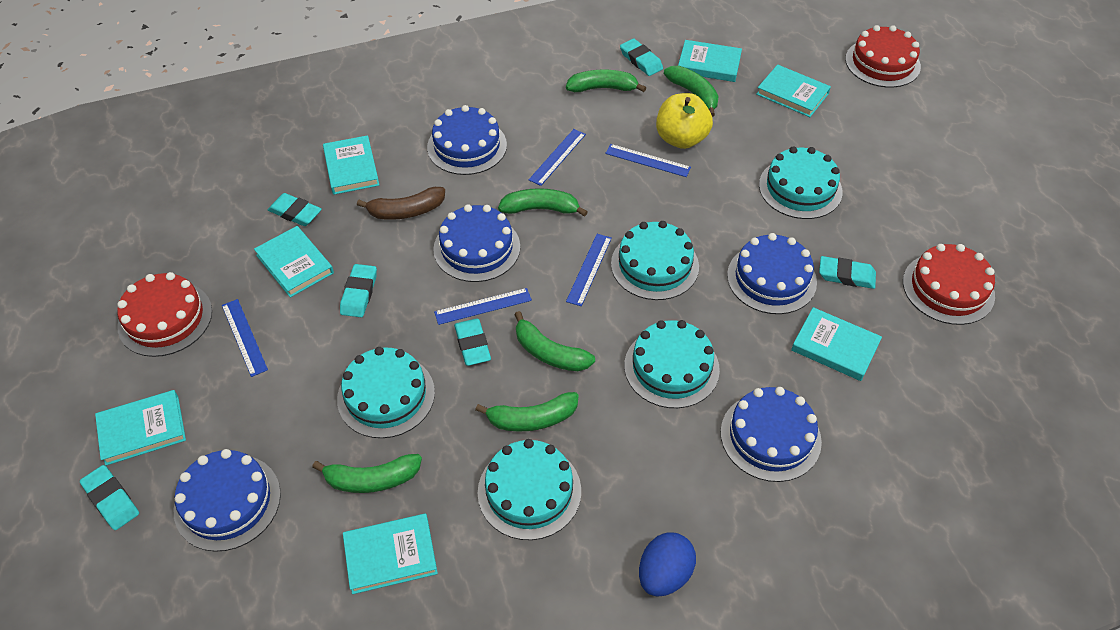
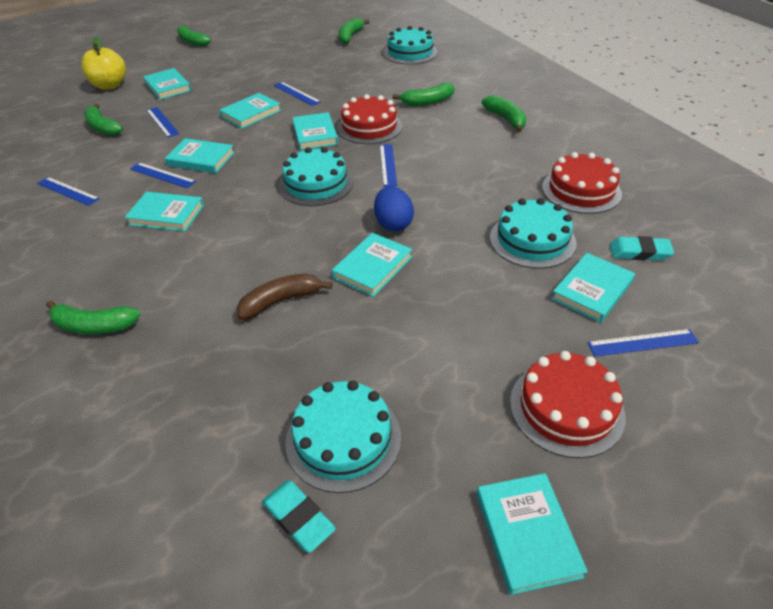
blue cake: [174,449,281,552] [427,105,507,175] [433,204,520,282] [721,387,822,482] [727,233,817,314] = 5 -> none = 0
blue ruler: [222,299,268,377] [434,288,532,325] [529,129,586,186] [566,234,612,306] [605,144,691,177] = 5 -> [37,177,100,206] [130,163,196,188] [146,107,179,138] [273,82,321,106] [380,144,397,187] [587,329,699,357] = 6
turquoise book: [95,390,186,466] [254,226,334,298] [323,135,379,195] [343,514,438,594] [678,40,742,82] [756,65,831,117] [791,307,882,381] = 7 -> [125,192,204,232] [143,68,192,100] [165,138,235,173] [219,93,282,129] [292,112,338,150] [332,233,412,297] [477,473,588,595] [551,253,635,323] = 8
turquoise cake: [337,347,435,438] [477,439,581,540] [611,221,699,300] [624,320,720,408] [759,146,842,219] = 5 -> [279,147,353,206] [285,380,401,493] [383,26,438,65] [490,198,577,269] = 4
turquoise eraser: [80,465,139,530] [268,193,322,226] [340,264,377,317] [454,319,491,366] [620,39,663,76] [819,256,876,289] = 6 -> [262,480,336,553] [610,236,674,260] = 2

